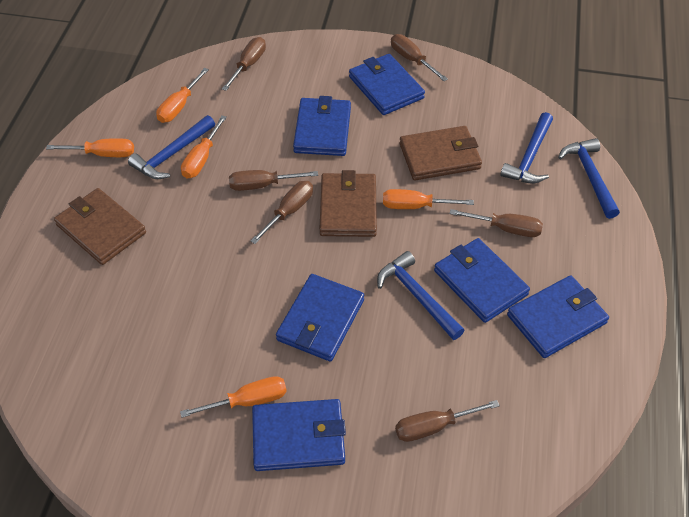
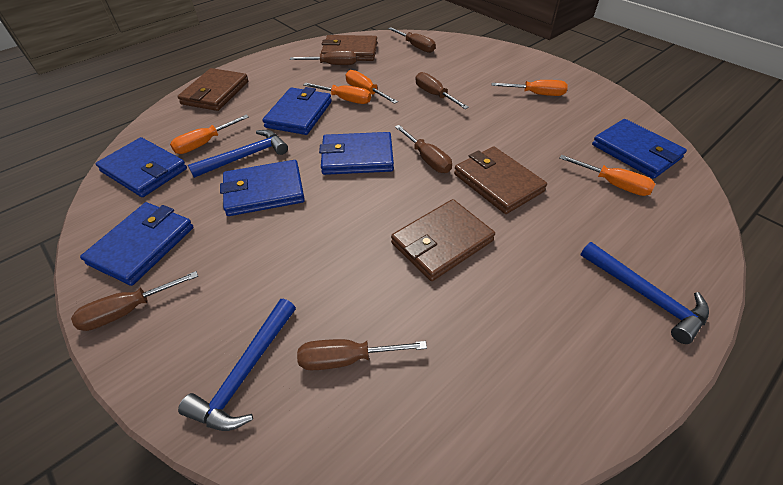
blue hammer: [128,115,215,179] [377,251,465,340] [500,112,553,184] [558,138,620,219] = 4 -> [178,299,296,431] [188,130,288,178] [581,242,709,344] = 3
brown wallet: [54,188,146,265] [320,170,377,237] [399,126,482,180] = 3 -> [177,68,248,111] [321,35,377,61] [391,199,495,281] [454,146,547,214] = 4

